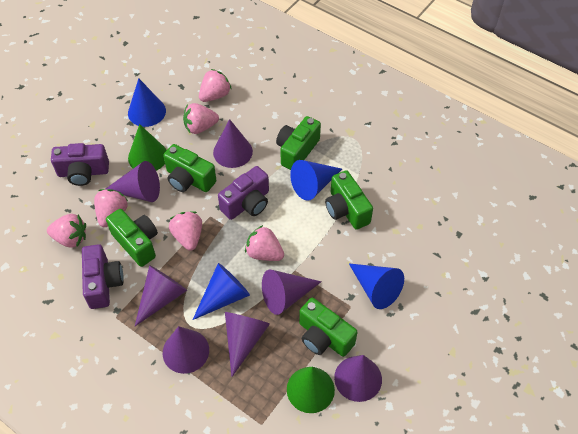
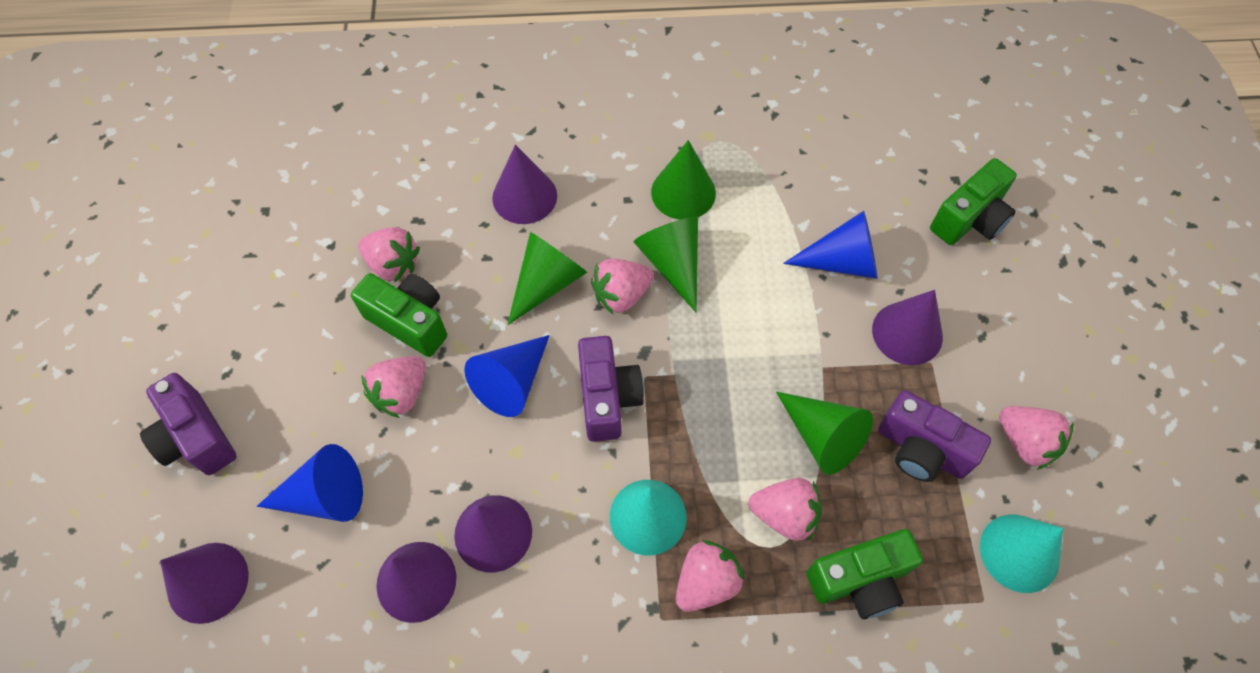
blue cone: [128,78,166,127] [193,263,250,320] [290,160,342,201] [349,263,404,309] = 4 -> [257,444,363,522] [464,335,550,417] [783,211,878,279] = 3
green camera: [106,209,158,267] [163,144,217,192] [276,116,321,170] [299,298,358,357] [325,170,373,230] = 5 -> [351,273,447,357] [807,529,923,619] [930,158,1017,245] = 3
green cone: [128,124,167,171] [287,367,335,413] = 2 -> [508,232,587,325] [634,217,698,313] [651,140,716,220] [776,392,873,475] = 4
purple cone: [106,161,160,202] [135,265,187,326] [163,326,209,374] [213,119,253,168] [225,312,270,377] [262,269,322,315] [334,355,382,402] = 7 -> [160,543,249,624] [376,542,457,623] [454,495,532,572] [492,144,557,224] [872,290,943,365] = 5
turquoise cone: none = 0 -> [610,480,687,556] [980,515,1063,593] = 2

